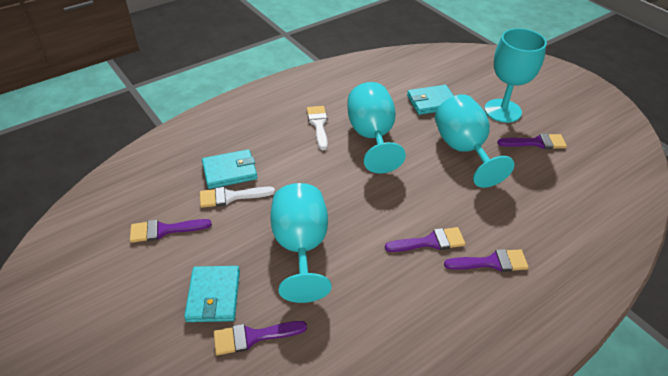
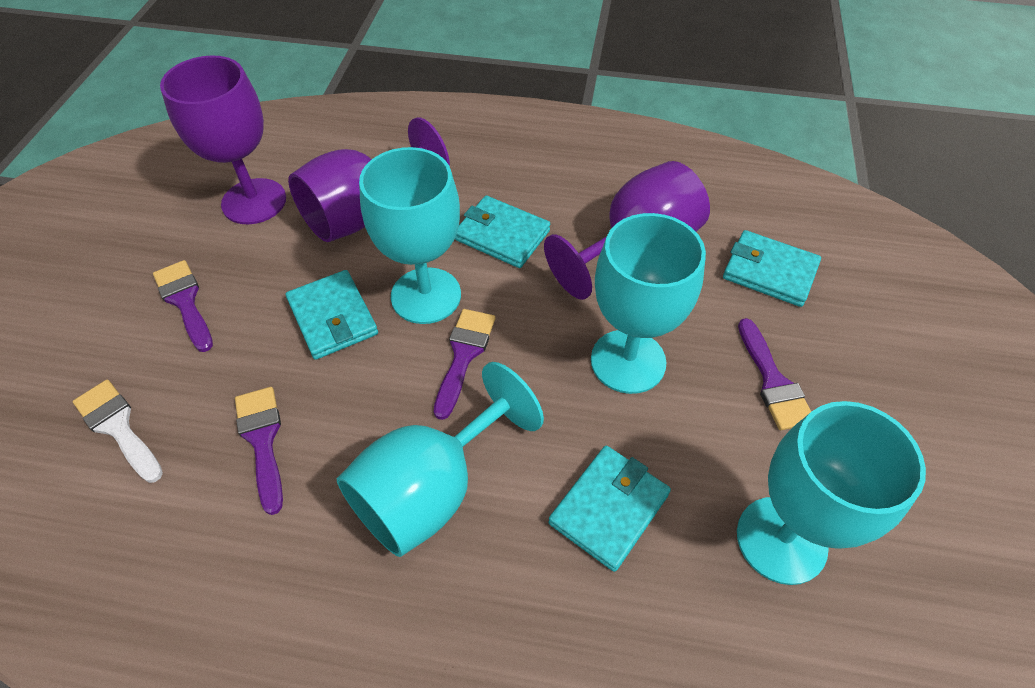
purple brush: [130,219,212,243] [214,321,307,355] [385,227,465,252] [444,249,529,272] [497,133,567,149] = 5 -> [153,260,213,352] [235,387,283,515] [434,309,495,420] [738,318,811,430] = 4
purple goblet: none = 0 -> [160,55,286,224] [288,117,450,242] [544,161,710,300] = 3
turquoise wallet: [184,266,240,322] [202,149,257,189] [407,85,454,115] = 3 -> [286,270,378,360] [455,196,550,268] [549,446,671,572] [723,230,821,307] = 4
white brush: [200,187,275,208] [307,106,328,150] = 2 -> [73,380,163,483] = 1

